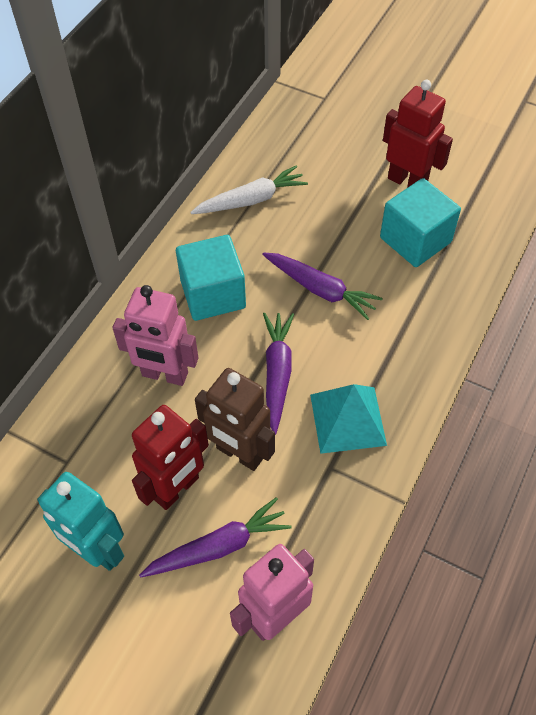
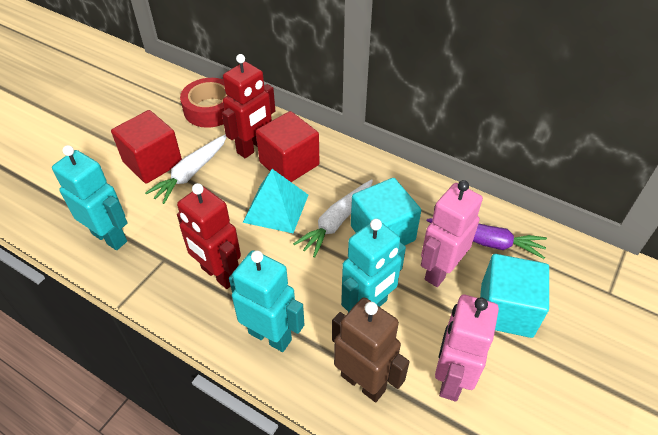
purple carrot: [139,497,292,578] [262,252,383,320] [263,313,294,435] = 3 -> [427,218,547,259] = 1
red cube: none = 0 -> [111,110,182,183] [256,111,319,182] = 2
red tape: none = 0 -> [180,78,228,128] = 1
turquoise robot: [37,472,124,571] = 1 -> [52,145,128,250] [229,250,304,352] [341,219,406,312] = 3
white carrot: [190,165,308,214] = 1 -> [145,134,226,204] [293,179,373,258] = 2

